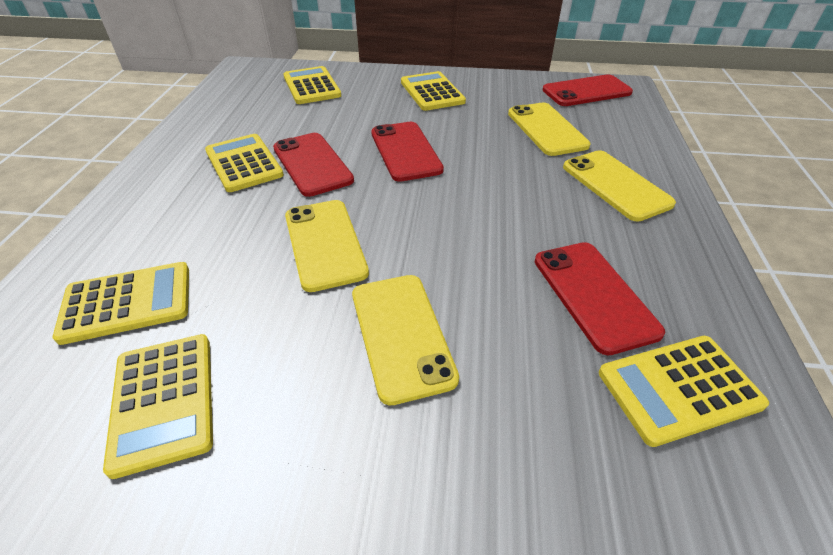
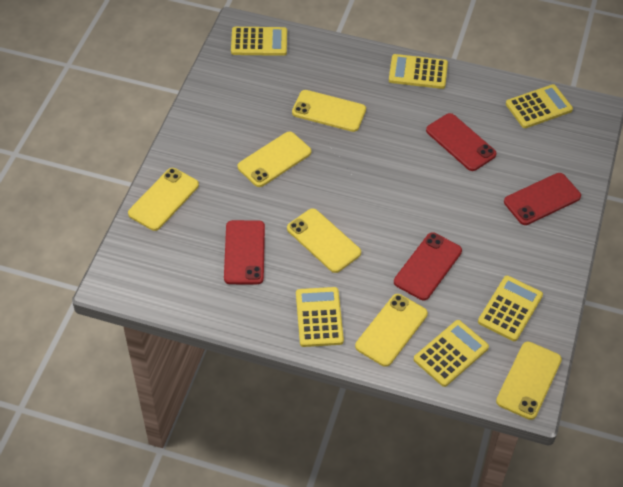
yellow phone: [285,200,369,292] [352,275,459,406] [508,102,590,156] [563,150,676,222] = 4 -> [128,168,199,231] [237,132,311,187] [287,208,361,273] [292,90,366,132] [355,294,428,367] [496,341,562,420] = 6

